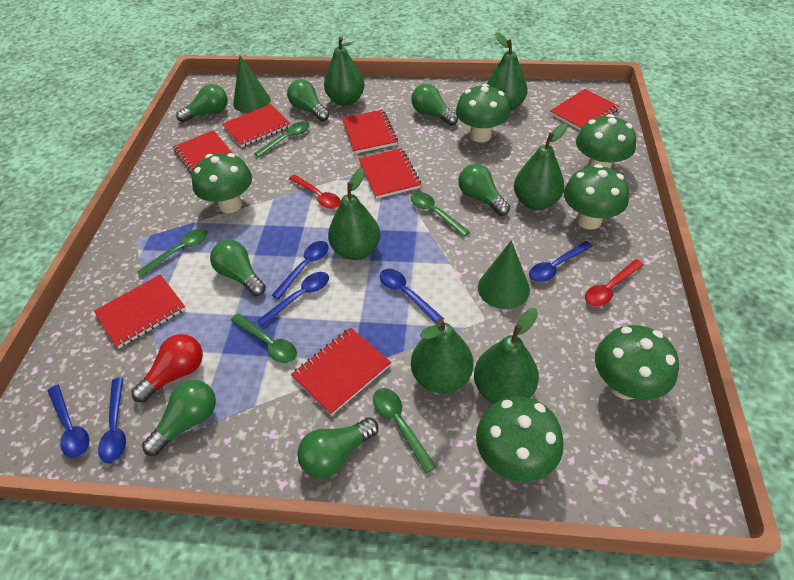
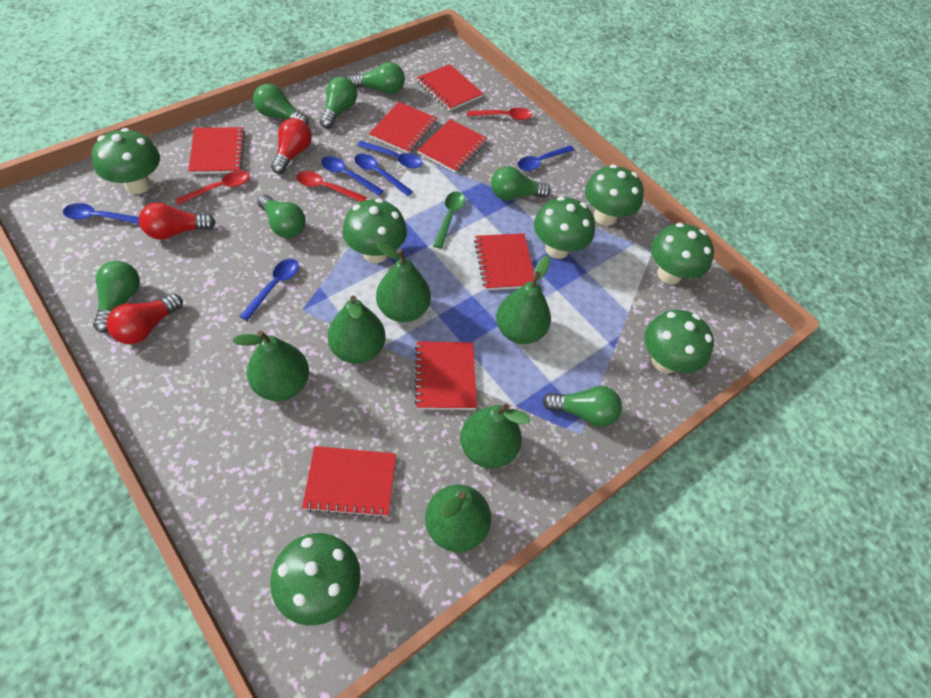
green cone: [233,55,271,113] [478,240,530,309] = 2 -> none = 0
green mushroom: [192,153,252,213] [456,84,510,142] [476,396,563,482] [564,164,629,230] [576,114,636,169] [595,325,679,400] = 6 -> [92,128,160,194] [270,533,361,625] [342,198,407,263] [534,196,595,259] [585,164,644,226] [644,310,714,373] [651,223,714,285] = 7
green spoon: [137,228,208,277] [231,314,297,363] [254,121,310,157] [373,388,436,473] [411,192,470,237] = 5 -> [433,192,465,249] = 1
red light bulb: [131,334,203,402] = 1 -> [106,294,183,344] [139,202,216,240] [271,118,312,174] = 3
red spoon: [289,174,341,209] [585,259,644,307] = 2 -> [175,171,250,205] [296,171,367,202] [467,108,532,120] = 3

